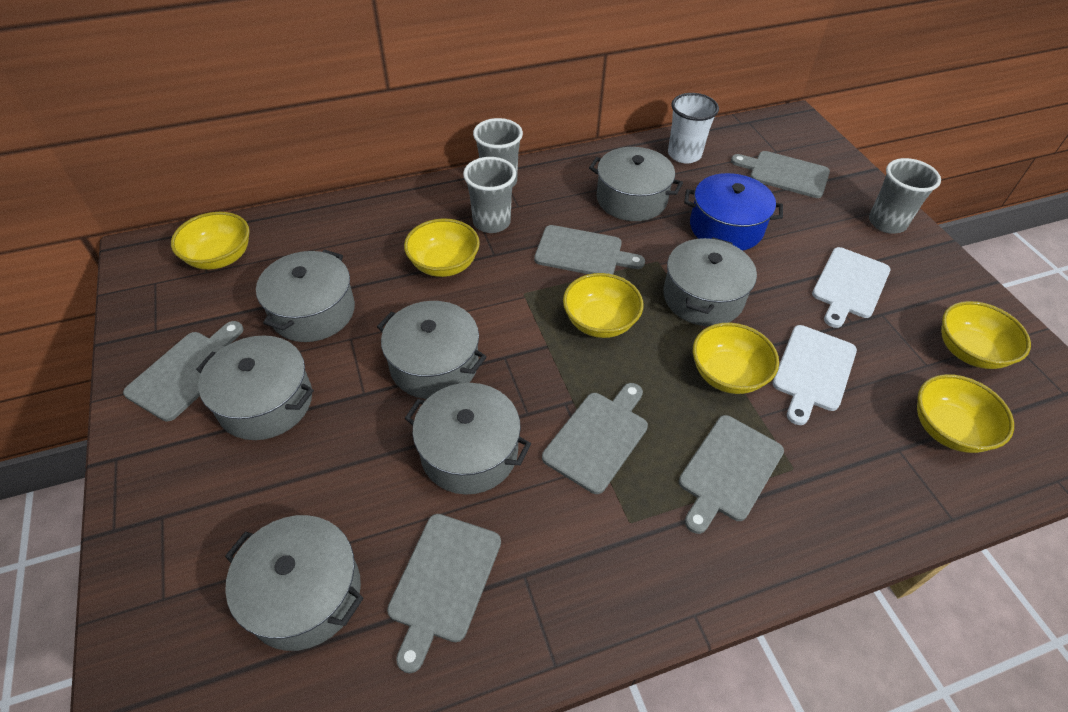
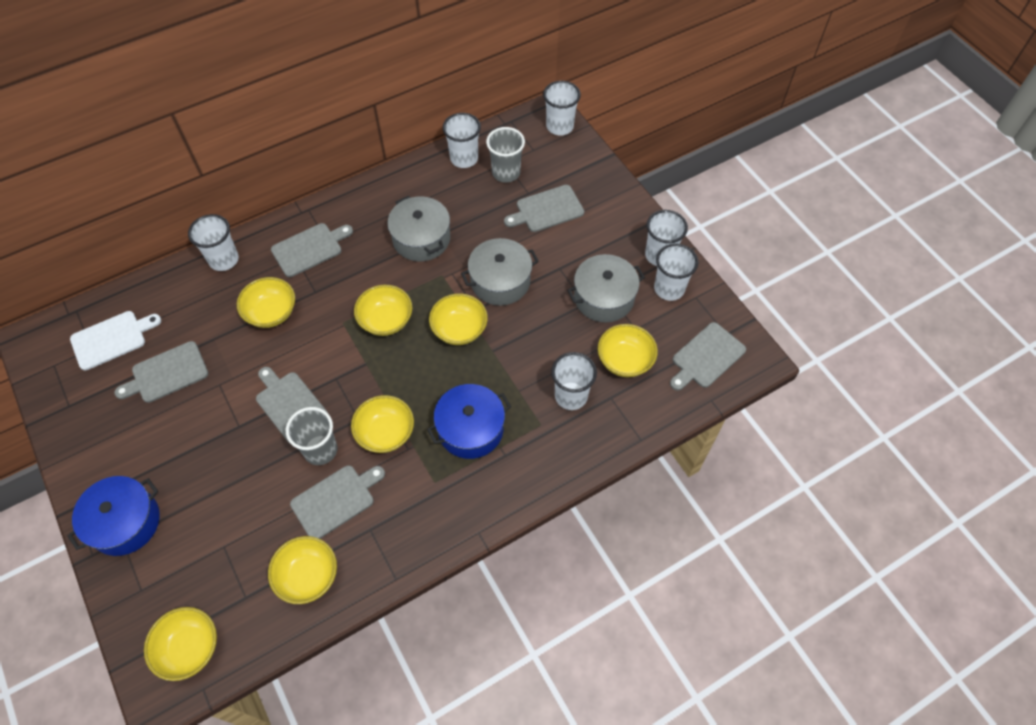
blue pot: [684,173,783,251] = 1 -> [67,476,160,556] [427,384,511,459] = 2
grey cup: [463,157,516,233] [473,118,523,187] [869,158,941,234] = 3 -> [286,407,338,465] [486,127,525,183] = 2
grey pot: [196,335,314,440] [225,515,364,651] [256,249,355,342] [377,301,487,399] [405,383,531,495] [589,147,683,221] [663,237,757,326] = 7 -> [387,196,450,262] [461,238,539,306] [567,254,645,323] = 3
white cup: [668,93,719,163] = 1 -> [188,214,239,271] [443,113,481,168] [543,81,581,136] [551,352,597,410] [645,210,688,266] [654,244,698,301] = 6
white cutting board: [772,325,857,425] [812,247,890,328] = 2 -> [70,311,161,370] = 1
yellow bowl: [171,212,250,270] [404,218,480,277] [563,273,643,338] [693,323,779,394] [917,374,1014,453] [941,301,1031,369] = 6 -> [144,607,217,681] [237,277,295,328] [268,536,337,604] [351,395,414,453] [354,285,412,336] [429,293,488,345] [598,324,658,377] = 7

